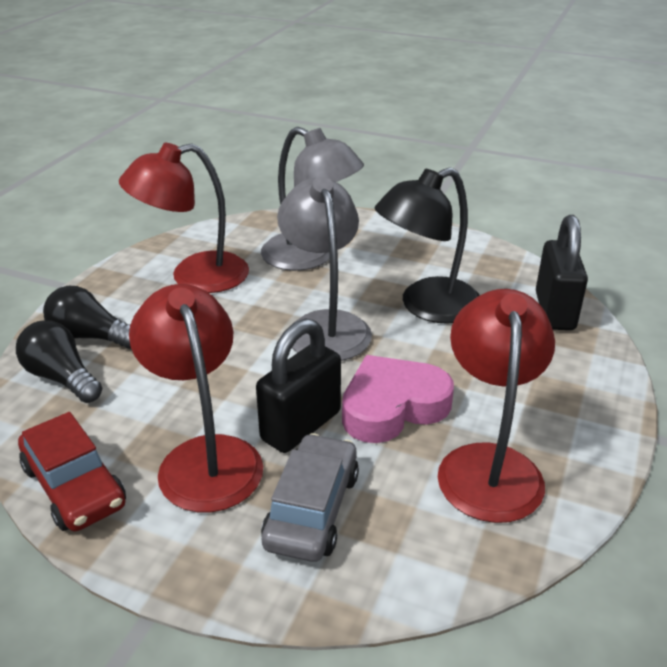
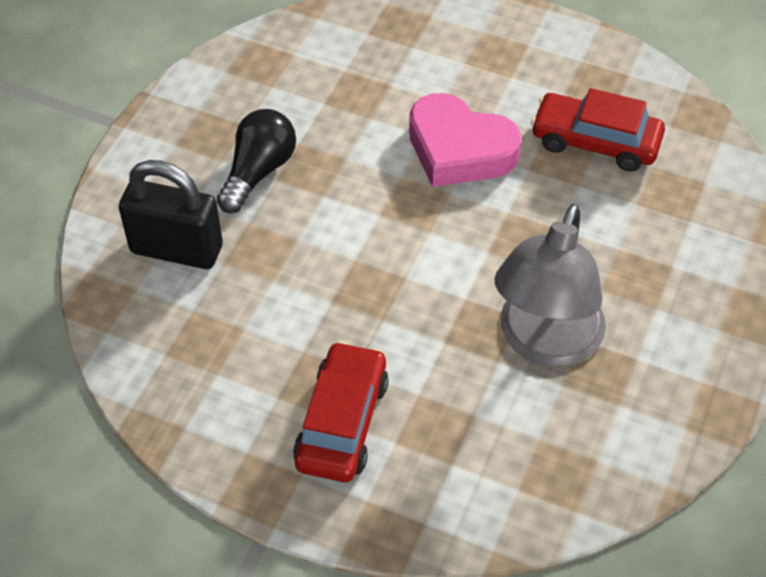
black lamp: [374,167,480,324] = 1 -> none = 0
black light bulb: [16,320,102,403] [43,286,131,349] = 2 -> [217,109,296,213] = 1
black padlock: [256,318,341,453] [536,215,588,330] = 2 -> [119,160,223,269] = 1
grey car: [261,433,359,562] = 1 -> none = 0
grey lamp: [261,127,364,271] [277,177,372,361] = 2 -> [494,204,606,367] = 1
red car: [18,412,126,531] = 1 -> [293,341,389,482] [531,88,665,172] = 2
red lamp: [119,143,249,293] [129,284,263,512] [438,289,555,523] = 3 -> none = 0

